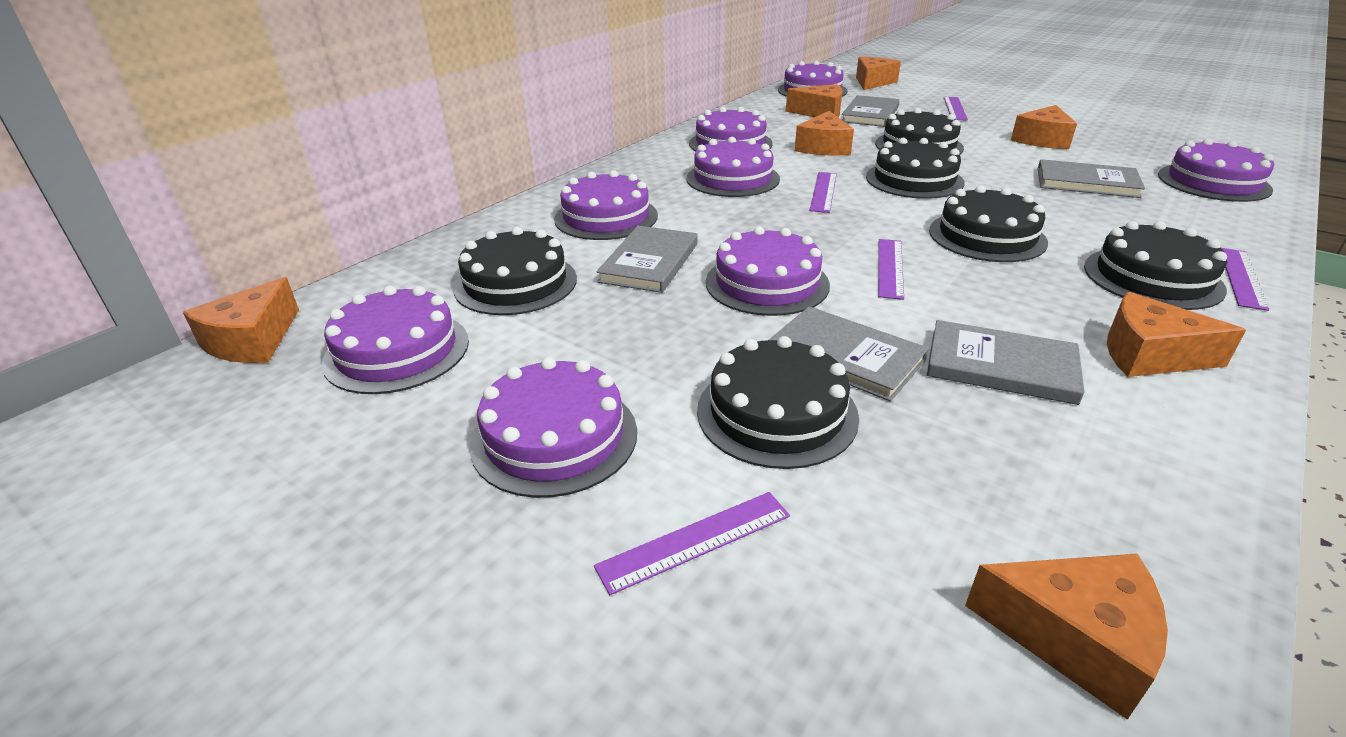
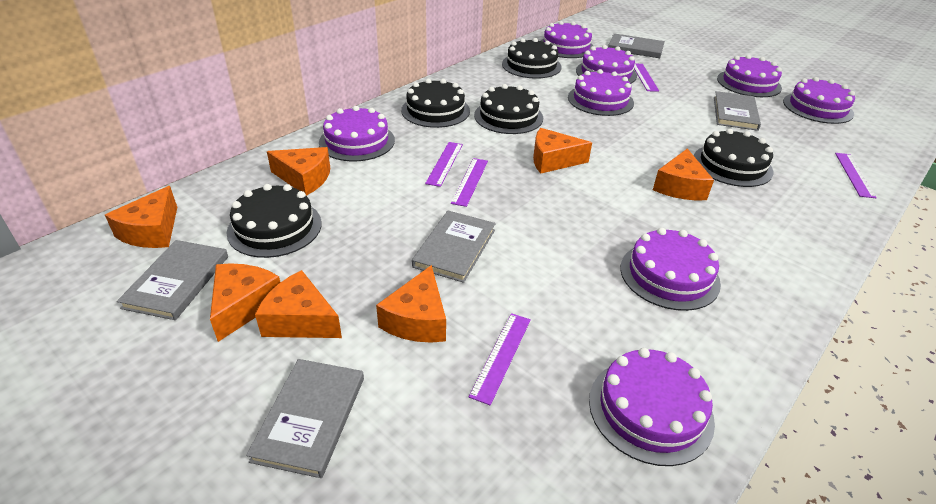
black cake: [453,227,577,315] [697,336,859,469] [866,138,965,199] [875,108,964,155] [929,185,1048,262] [1084,221,1227,310] = 6 -> [226,184,322,258] [401,79,470,128] [474,84,543,134] [502,38,562,79] [694,128,773,187] = 5

